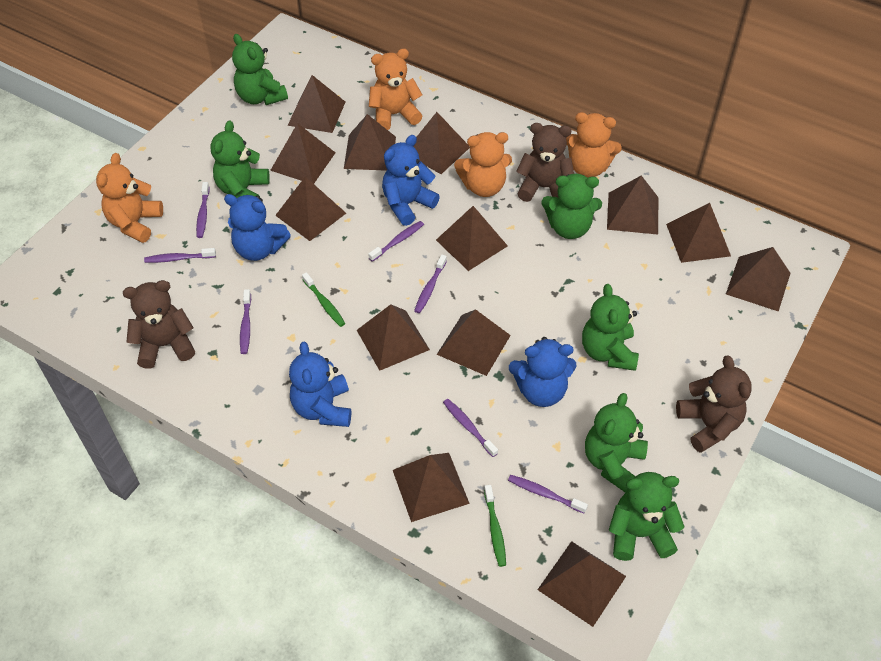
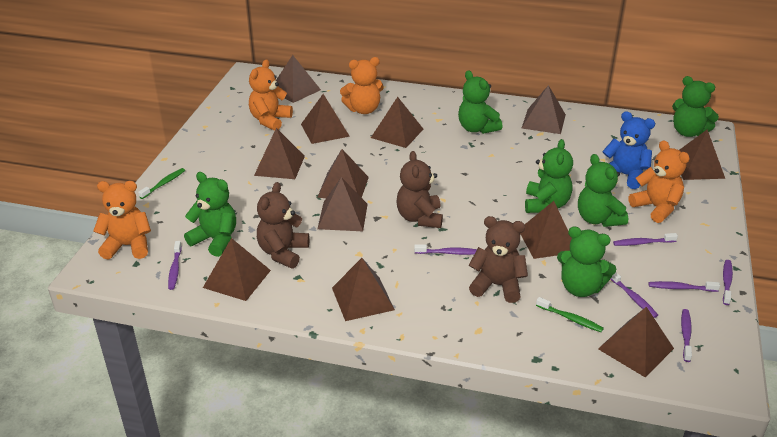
blue teddy bear: [224,194,291,261] [289,342,351,427] [382,135,440,226] [509,337,576,407] = 4 -> [602,111,655,189] = 1
brown pyramid: [270,123,335,184] [275,177,346,241] [287,75,345,133] [344,114,396,171] [357,304,430,371] [393,453,470,522] [413,112,470,174] [436,206,508,271] [437,309,511,376] [537,541,626,627] [607,175,658,235] [666,203,731,263] [726,247,790,312] = 13 -> [203,238,271,301] [254,128,305,179] [276,55,321,103] [301,94,350,144] [317,149,369,198] [317,177,368,231] [332,258,395,321] [371,97,423,148] [520,201,572,259] [522,85,566,134] [598,307,674,377] [679,130,725,180] = 12

